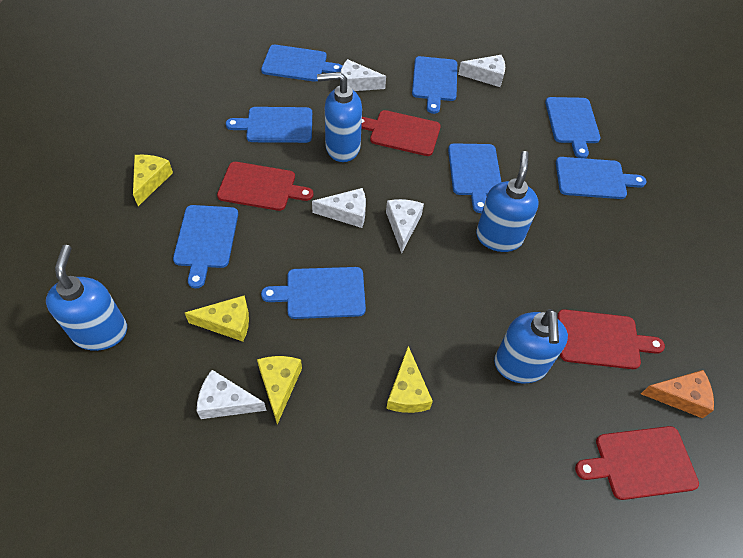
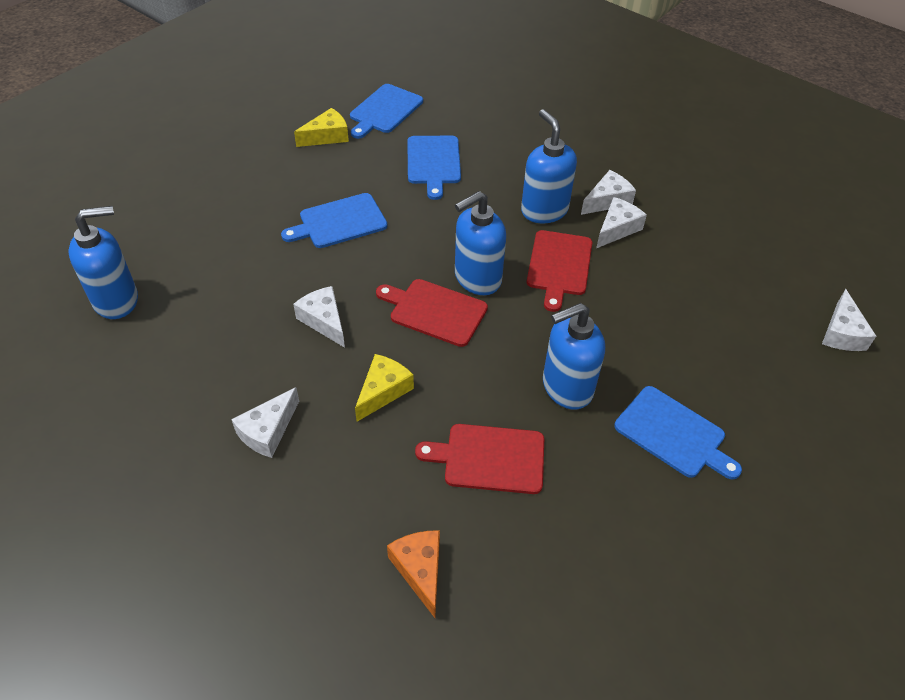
blue cutting board: [173,205,238,288] [226,107,312,143] [261,45,342,82] [261,267,366,319] [412,56,457,114] [448,143,501,213] [545,97,601,158] [556,157,646,199] = 8 -> [281,193,388,248] [350,84,423,139] [407,136,461,200] [614,386,742,479] = 4
red cutting board: [217,162,313,211] [361,110,441,156] [557,309,665,369] [575,426,699,500] = 4 -> [376,279,488,347] [415,424,544,494] [527,230,592,312] = 3
yellow cheese: [133,155,173,206] [185,295,249,342] [257,356,302,424] [386,346,433,413] = 4 -> [294,108,349,147] [355,354,414,422] = 2

